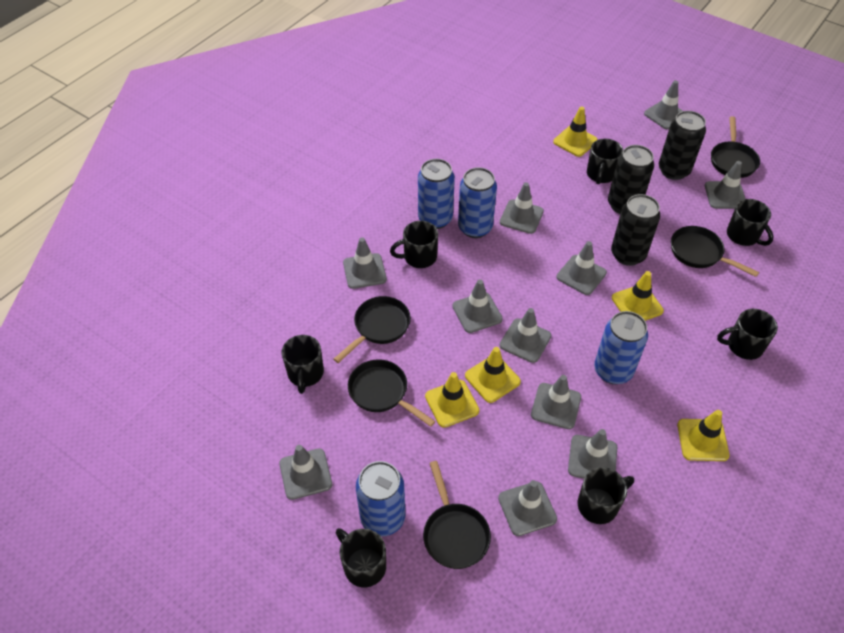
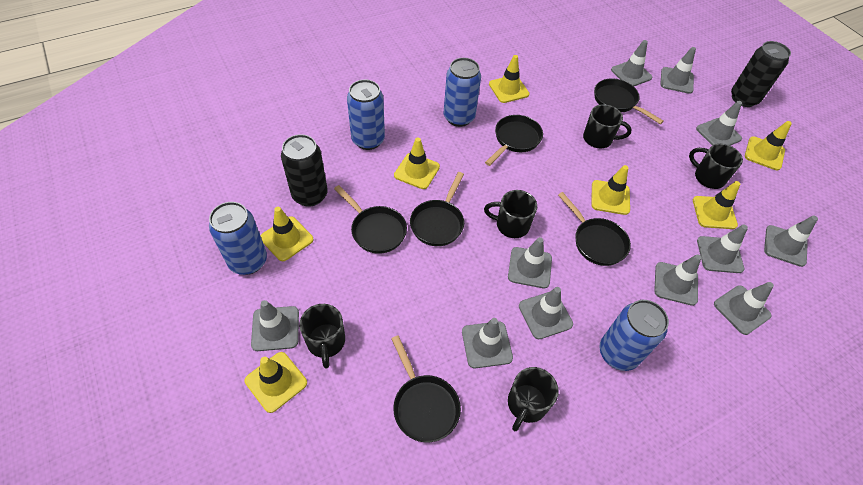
black can: [608,145,654,214] [611,194,660,266] [659,111,706,180] = 3 -> [281,134,328,207] [731,41,791,107] = 2
black mug: [282,335,324,394] [336,528,386,587] [390,221,438,268] [578,467,634,524] [587,139,623,184] [717,309,778,360] [727,199,774,246] = 7 -> [299,304,345,369] [484,190,537,238] [508,367,559,431] [583,104,632,148] [689,144,743,189] = 5
black pan: [333,296,411,363] [348,359,436,427] [423,461,491,569] [671,226,759,277] [711,116,760,178] = 5 -> [334,185,407,254] [391,335,461,442] [410,172,464,246] [485,115,543,166] [558,192,631,266] [594,78,664,124] = 6
yellow traffic cone: [425,372,479,428] [465,347,521,403] [553,107,598,157] [612,271,664,321] [677,410,730,461] = 5 -> [245,352,307,413] [260,207,313,261] [394,138,440,189] [489,55,529,103] [591,165,630,215] [693,181,740,229] [745,121,792,170] = 7

